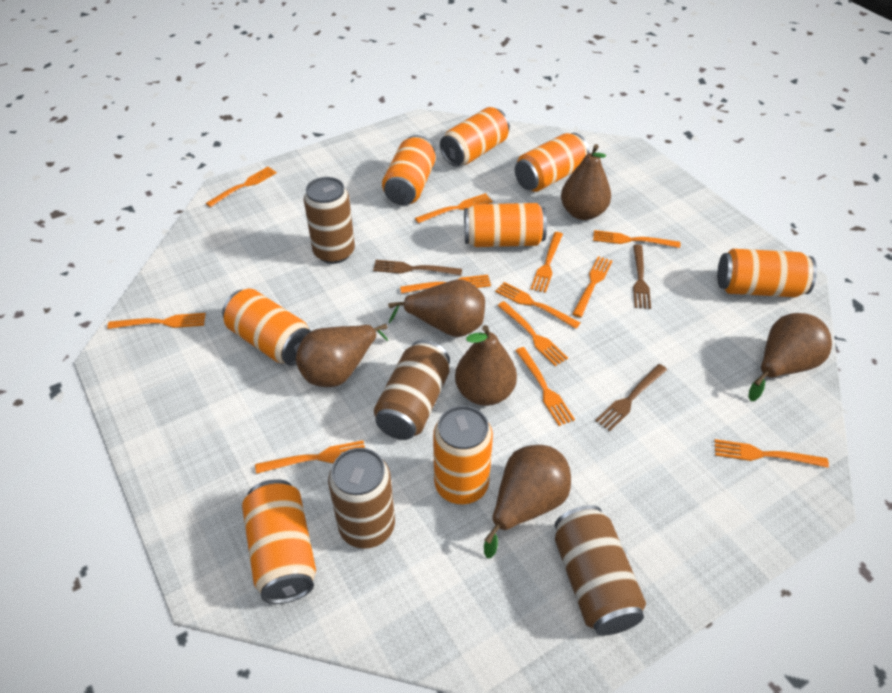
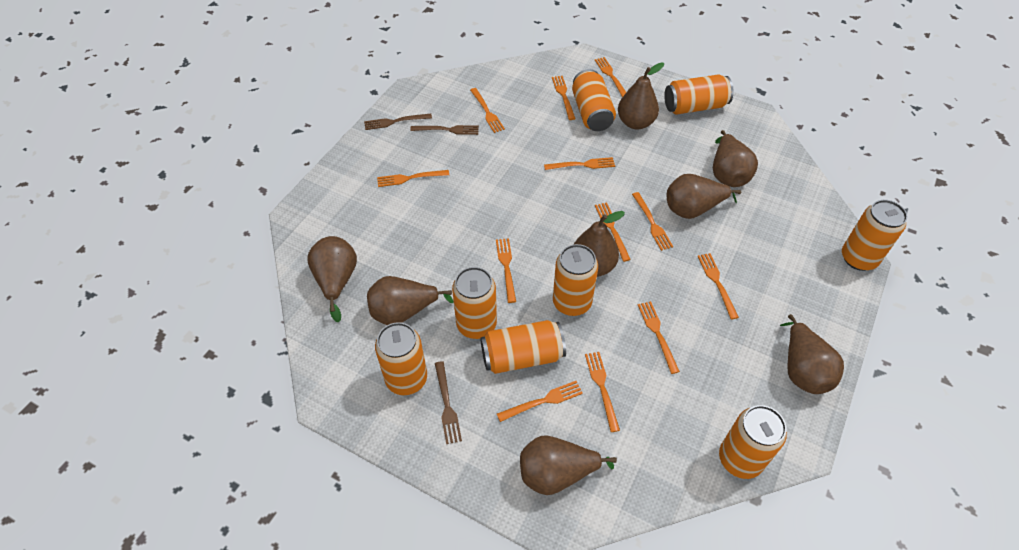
brown can: [304,177,355,264] [328,448,395,549] [374,340,450,440] [555,505,646,635] = 4 -> none = 0
brown pear: [296,324,388,387] [388,279,485,337] [455,325,517,406] [484,445,571,558] [561,144,611,220] [748,313,832,401] = 6 -> [308,236,357,323] [367,276,454,325] [520,436,617,495] [573,211,625,277] [618,62,664,129] [667,174,741,219] [713,130,758,187] [780,314,844,394] = 8

